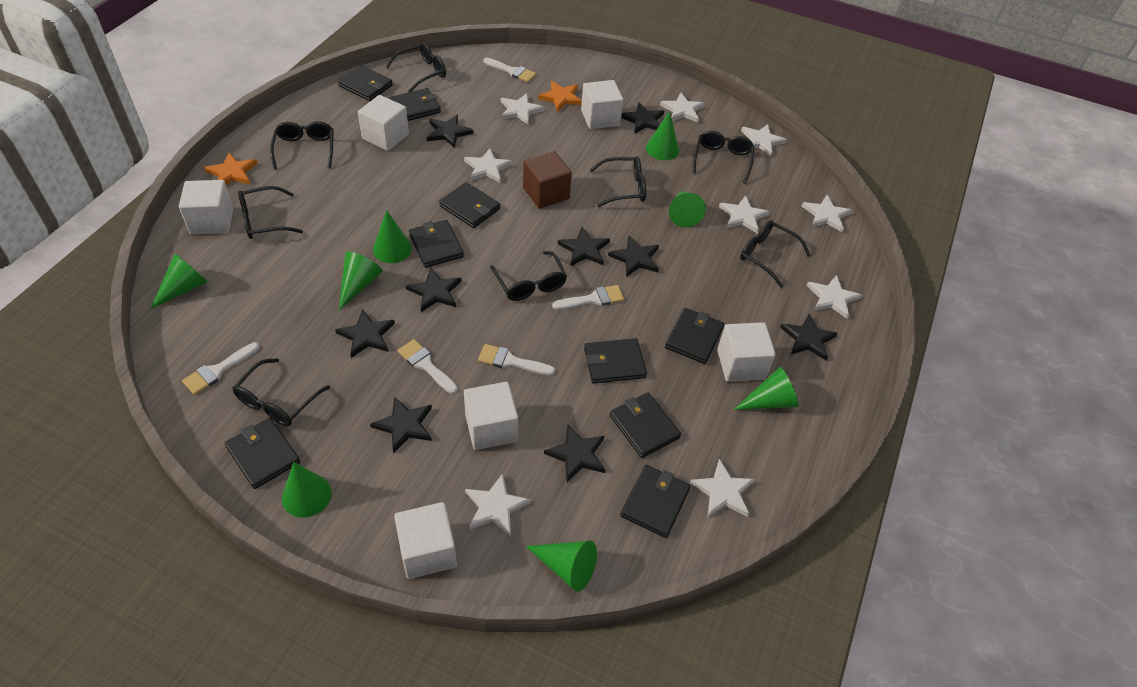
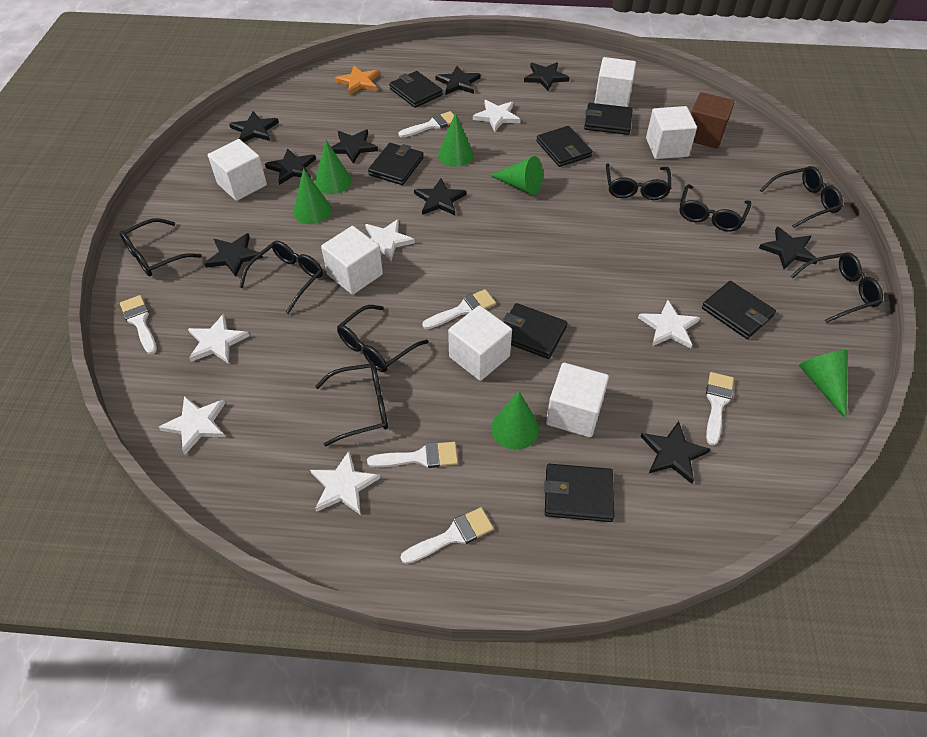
black wallet: [225,418,300,489] [338,65,393,101] [388,88,441,121] [409,220,464,268] [439,182,500,228] [584,338,647,384] [610,393,681,458] [620,465,691,538] [665,308,724,364] = 9 -> [368,143,424,185] [389,71,443,108] [503,303,567,359] [536,126,592,167] [544,464,614,522] [584,103,633,135] [702,281,776,339] = 7
green cone: [150,254,208,309] [282,462,332,518] [339,252,383,310] [373,210,412,263] [526,541,597,592] [646,111,679,160] [669,191,706,227] [733,367,799,410] = 8 -> [293,169,332,224] [315,140,352,194] [438,113,474,167] [490,156,543,195] [491,392,539,450] [799,350,848,419] = 6
orange star: [204,153,258,185] [538,81,582,112] = 2 -> [335,65,380,95] = 1
white brush: [182,342,260,395] [398,339,458,394] [478,344,555,375] [484,58,536,82] [552,285,624,310] = 5 -> [120,295,157,354] [367,442,458,468] [398,111,454,138] [400,507,494,564] [422,289,496,329] [706,372,734,445] = 6
white star: [464,149,513,183] [465,473,531,536] [501,93,544,125] [660,93,705,123] [690,459,755,517] [719,196,770,234] [741,124,787,157] [801,195,852,233] [807,275,862,319] = 9 -> [159,396,225,455] [188,314,250,364] [310,451,380,515] [365,219,415,261] [473,100,520,132] [638,300,700,349] = 6

